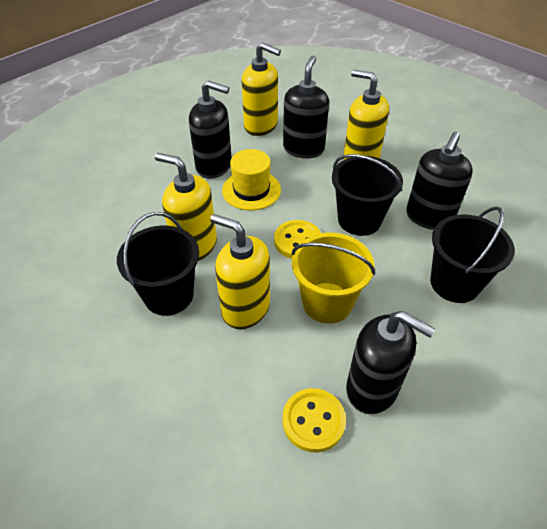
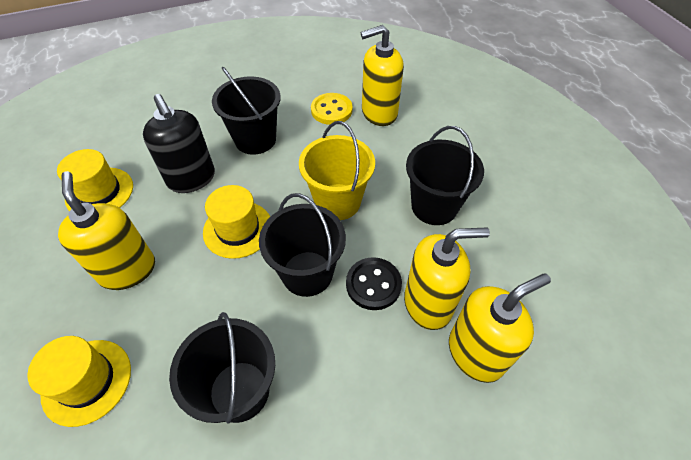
black bucket: [117,212,199,316] [332,154,403,236] [430,206,515,303] = 3 -> [169,312,275,424] [212,67,281,155] [259,193,346,297] [406,126,484,225] = 4
black button: none = 0 -> [346,257,402,310] = 1
black soap dispenser: [189,80,232,179] [283,56,329,158] [346,311,435,414] [406,132,473,230] = 4 -> [143,94,215,193] = 1
yellow button: [274,220,321,258] [282,388,346,452] = 2 -> [311,93,353,125] = 1
yellow hat: [222,149,281,210] = 1 -> [27,336,131,427] [57,149,133,211] [203,185,270,259] = 3

